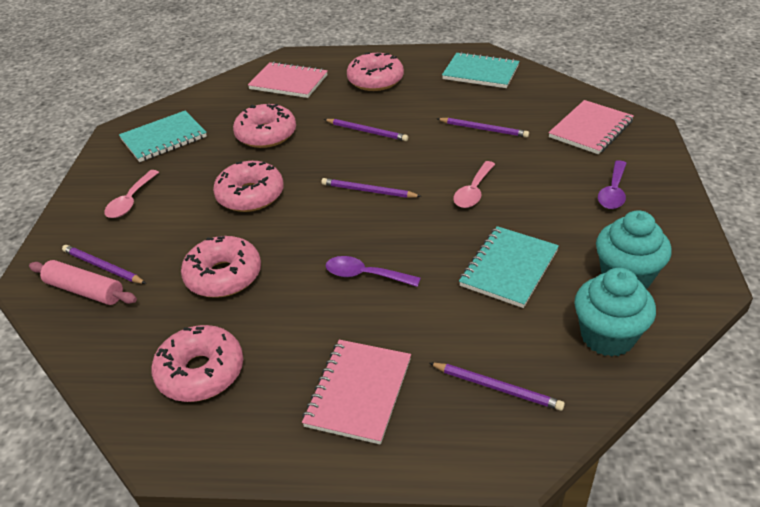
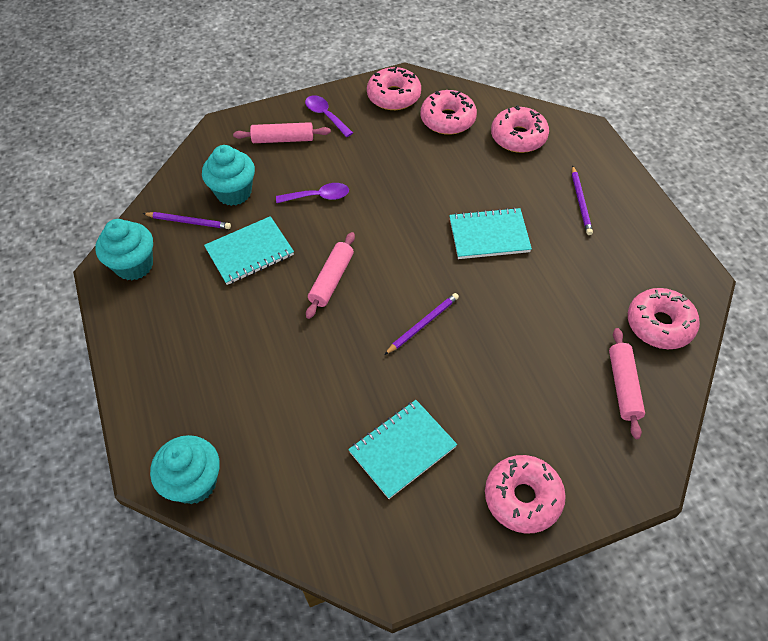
pink notebook: [248,62,328,98] [302,340,411,445] [549,100,634,154] = 3 -> none = 0
pink rolling pin: [29,260,137,305] = 1 -> [233,122,331,143] [306,232,355,319] [609,328,645,439] = 3
pink spoon: [104,170,159,218] [453,161,495,208] = 2 -> none = 0
purple pencil: [62,245,146,284] [321,178,422,198] [324,119,408,141] [430,363,565,411] [437,118,529,138] = 5 -> [143,212,231,229] [384,293,459,355] [572,165,593,235] = 3
turquoise cupcake: [574,268,656,357] [596,210,672,289] = 2 -> [95,219,153,280] [150,435,220,504] [202,145,255,206] = 3

